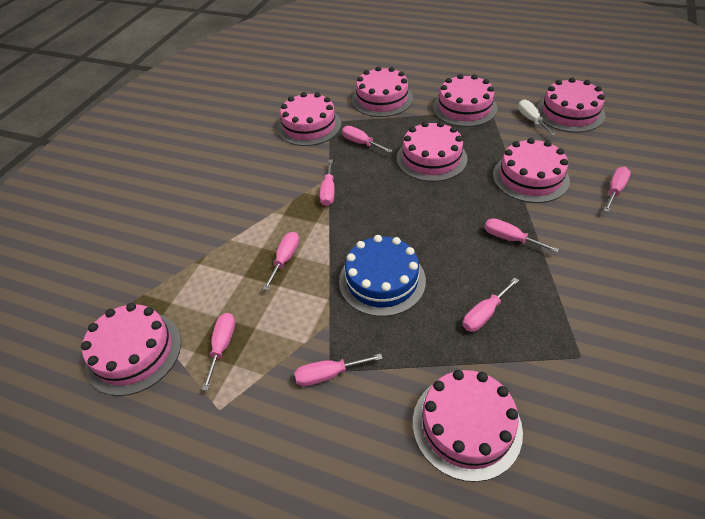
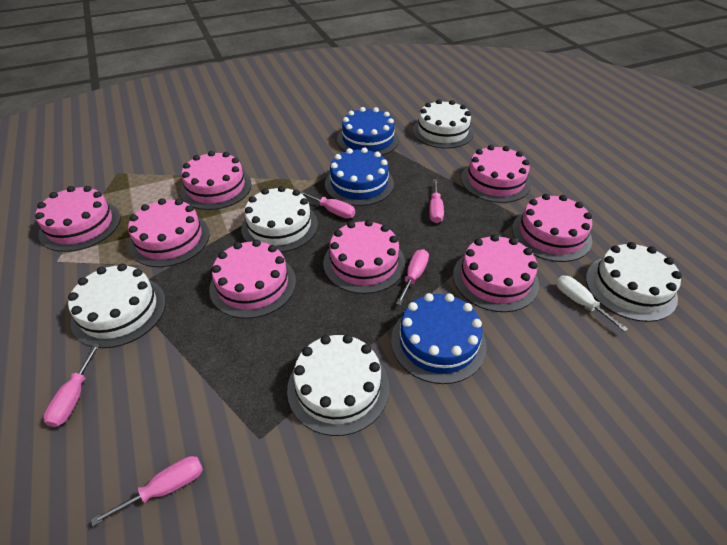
blue cake: [339,235,426,317] = 1 -> [325,147,394,206] [337,107,399,156] [391,293,487,384] = 3
pink screwdriver: [202,313,235,391] [263,232,299,291] [294,354,383,386] [320,159,335,206] [342,126,392,153] [463,278,519,332] [485,218,559,253] [603,167,631,212] = 8 -> [43,343,100,427] [91,456,203,526] [300,191,355,219] [396,249,429,305] [429,179,444,223] = 5
white cake: none = 0 -> [68,264,166,348] [241,186,318,252] [287,334,389,436] [413,99,474,148] [586,242,682,322] = 5

